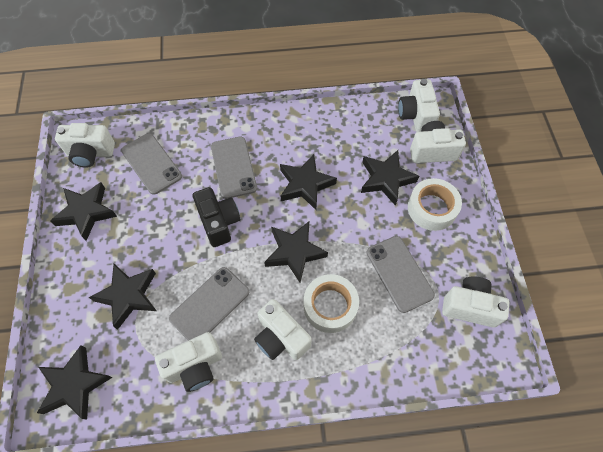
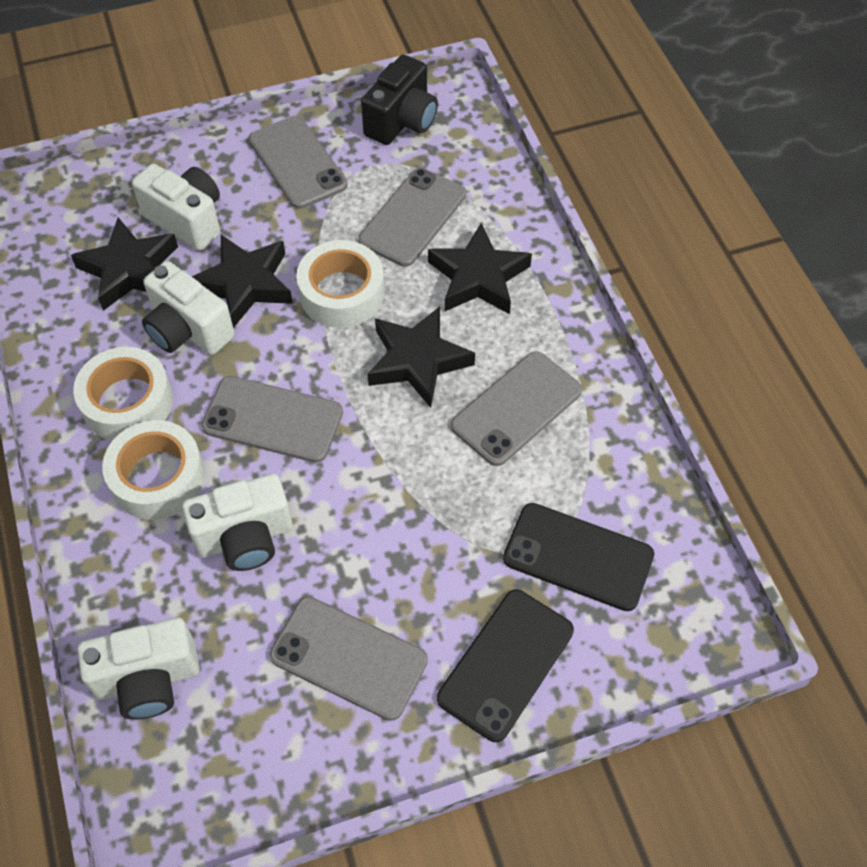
black phone: none = 0 -> [437,589,574,742] [503,503,654,611] = 2
black star: [37,345,113,420] [50,182,117,241] [89,264,157,330] [264,221,328,283] [280,154,337,210] [361,150,419,206] = 6 -> [71,217,178,311] [192,235,293,328] [368,306,475,408] [428,223,532,314] = 4
grey phone: [121,133,182,195] [169,267,249,341] [211,137,257,199] [367,236,435,313] = 4 -> [201,376,343,463] [249,116,348,209] [270,597,428,721] [358,168,466,267] [451,351,582,466] = 5
white camera: [55,123,115,168] [155,332,222,392] [254,299,312,360] [398,79,440,132] [410,121,466,163] [442,276,509,328] = 6 -> [77,618,199,720] [132,164,220,251] [142,261,235,355] [182,474,293,571] = 4
white tape: [304,274,359,333] [408,178,462,231] = 2 -> [73,347,173,441] [102,420,205,520] [296,240,384,328] = 3

